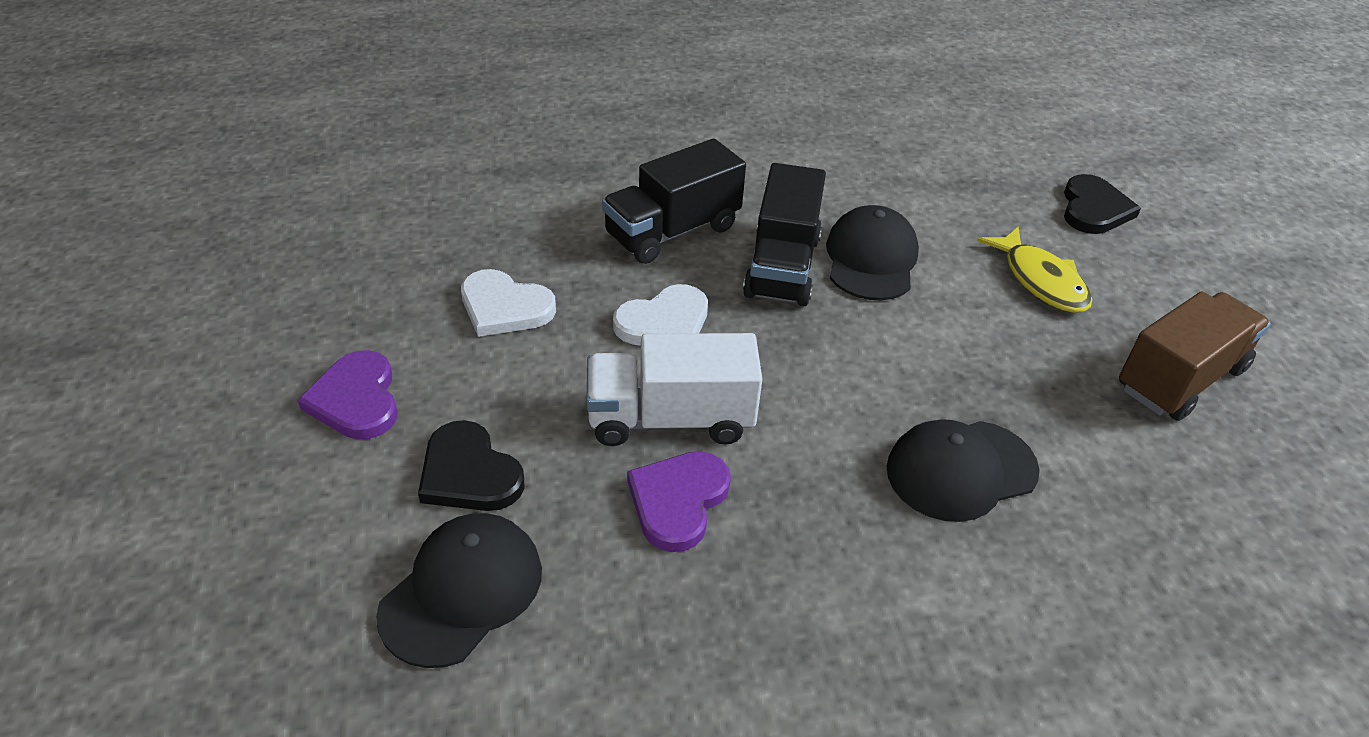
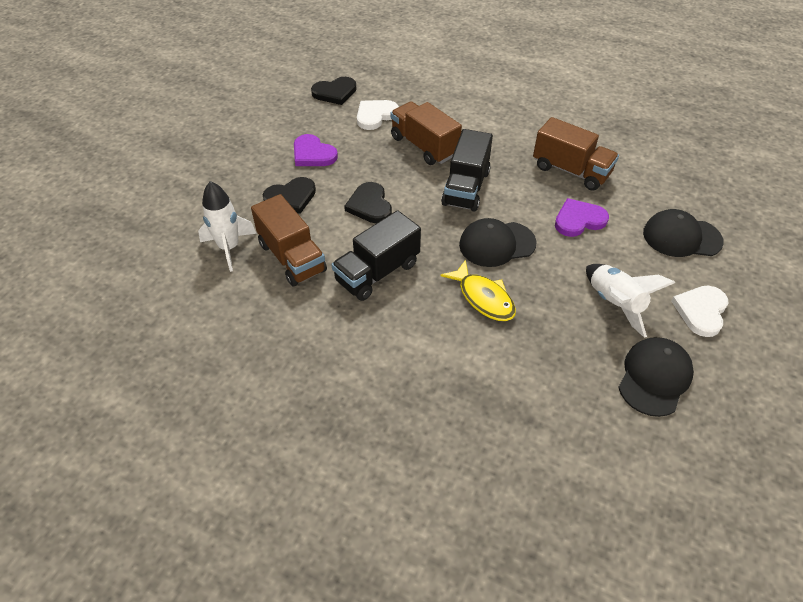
black heart: [418,420,524,511] [1064,174,1141,234] = 2 -> [263,177,316,214] [311,77,357,105] [344,182,392,223] = 3
brown truck: [1119,291,1271,421] = 1 -> [251,194,327,286] [391,102,462,165] [533,117,619,191] = 3
white rocket: none = 0 -> [198,181,257,272] [586,264,675,338] = 2
white truck: [587,333,762,446] = 1 -> none = 0

